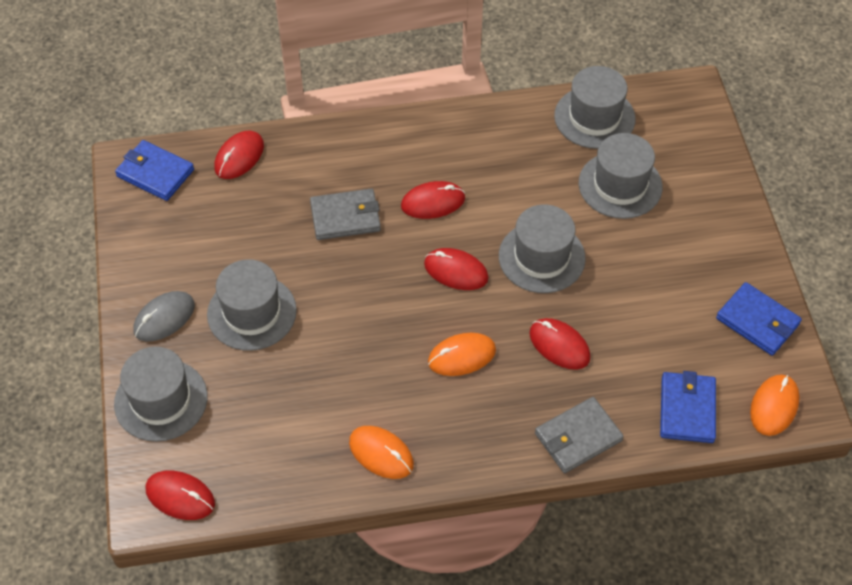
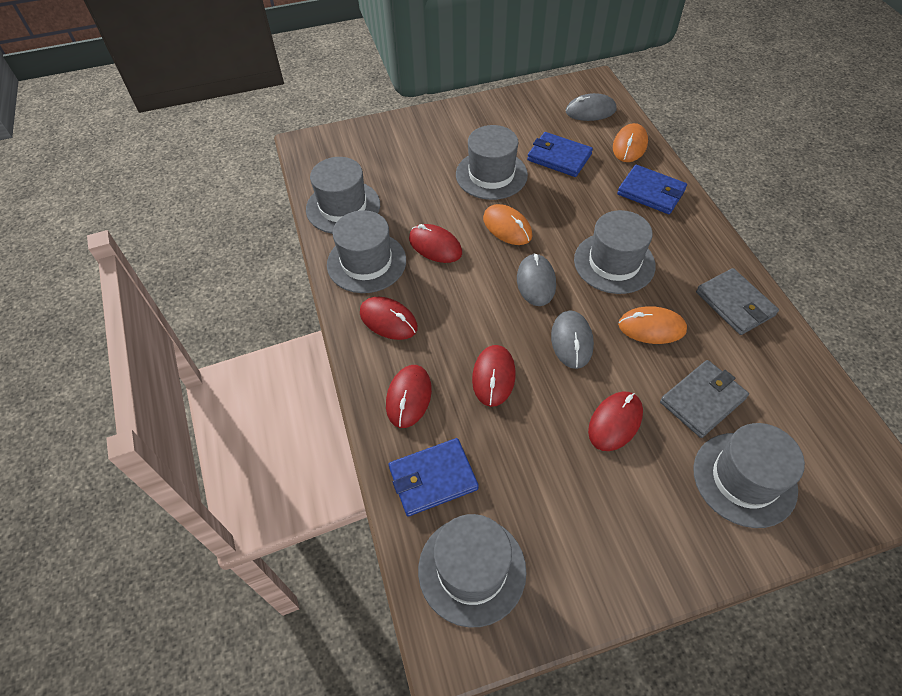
grey hat: [114,347,208,442] [207,259,297,351] [499,204,586,293] [554,66,636,149] [578,133,663,219] = 5 -> [306,157,380,234] [327,210,406,293] [418,514,527,628] [456,125,528,200] [574,210,656,294] [693,423,805,528] = 6
grey mouse: [133,291,195,342] = 1 -> [517,253,556,306] [551,310,594,369] [566,93,617,121] = 3

